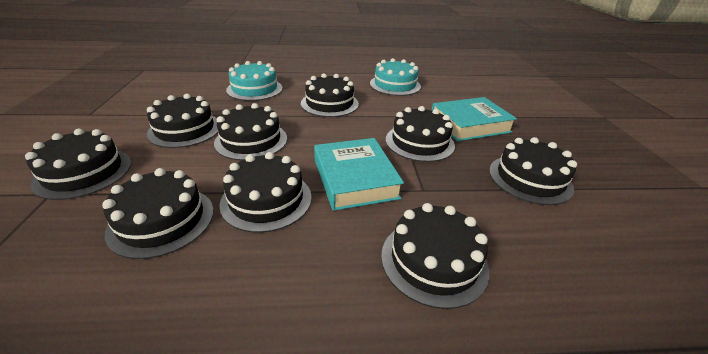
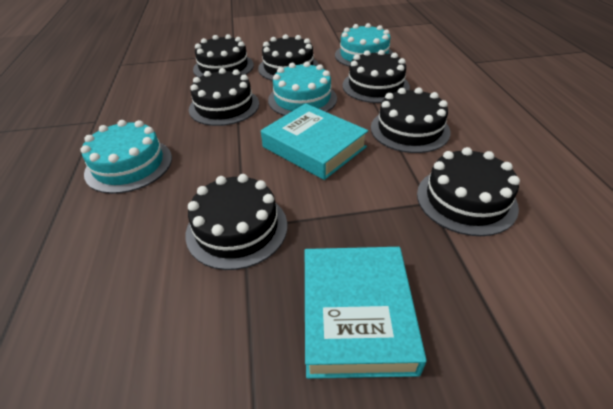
black cake: [25,129,131,200] [102,168,214,259] [147,94,218,148] [214,103,287,160] [219,152,312,233] [301,73,359,117] [381,203,489,309] [386,106,455,162] [489,137,577,205] = 9 -> [186,174,287,270] [189,68,259,126] [193,34,254,77] [258,34,319,81] [342,50,410,103] [371,87,451,153] [417,147,520,236] = 7
turquoise cake: [226,61,282,101] [370,58,421,96] = 2 -> [80,120,172,194] [268,62,337,116] [335,23,393,67] = 3

